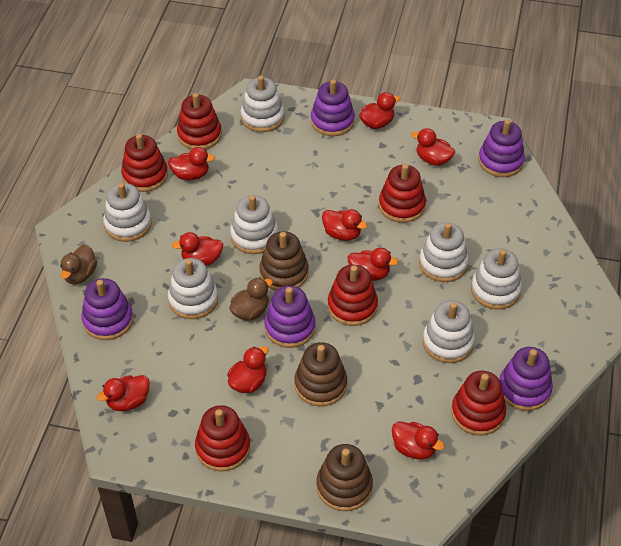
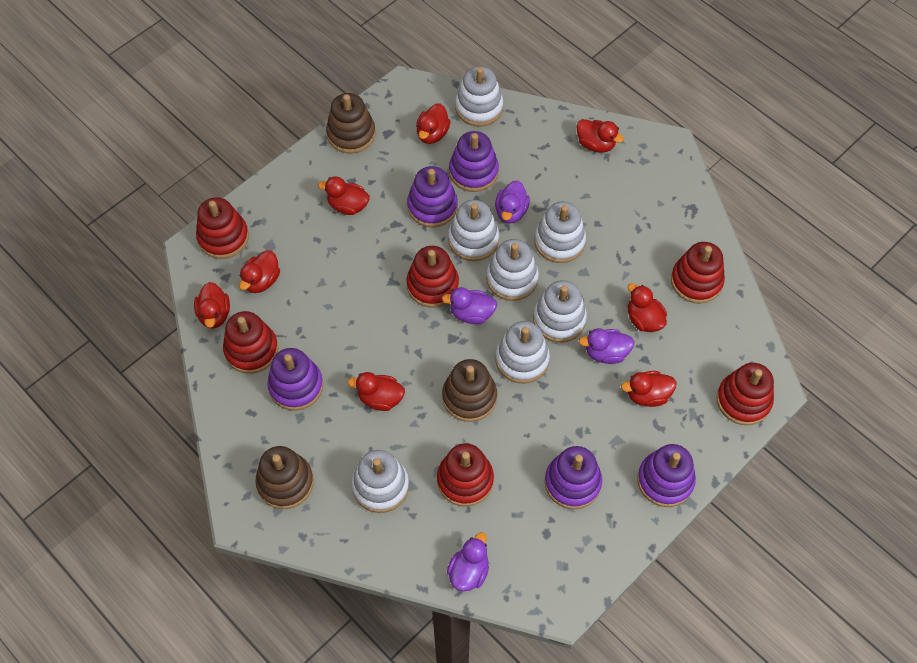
brown duck: [60,244,97,284] [229,277,273,321] = 2 -> none = 0
purple duck: none = 0 -> [442,287,497,324] [447,532,489,591] [495,180,530,223] [579,328,635,364] = 4
red duck: [97,375,150,411] [168,147,215,180] [172,232,223,266] [227,346,269,393] [322,209,367,241] [348,248,398,281] [359,92,400,129] [392,422,445,460] [412,128,455,166] = 9 -> [194,282,230,328] [239,250,280,293] [318,176,370,215] [348,372,405,411] [416,103,451,144] [576,119,624,153] [621,371,677,407] [628,283,667,332] = 8

